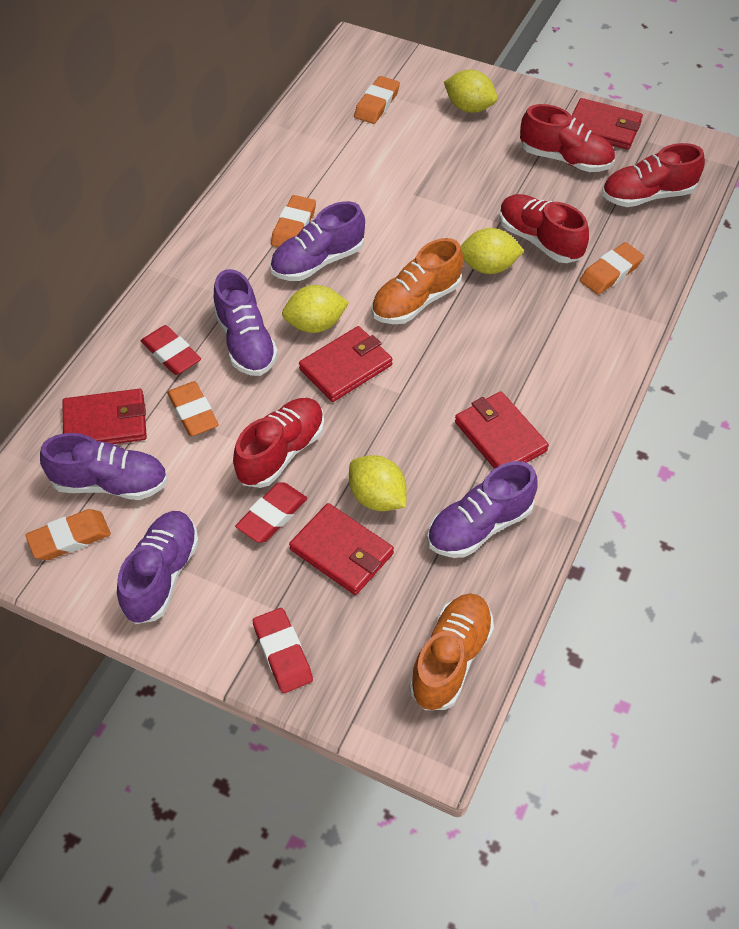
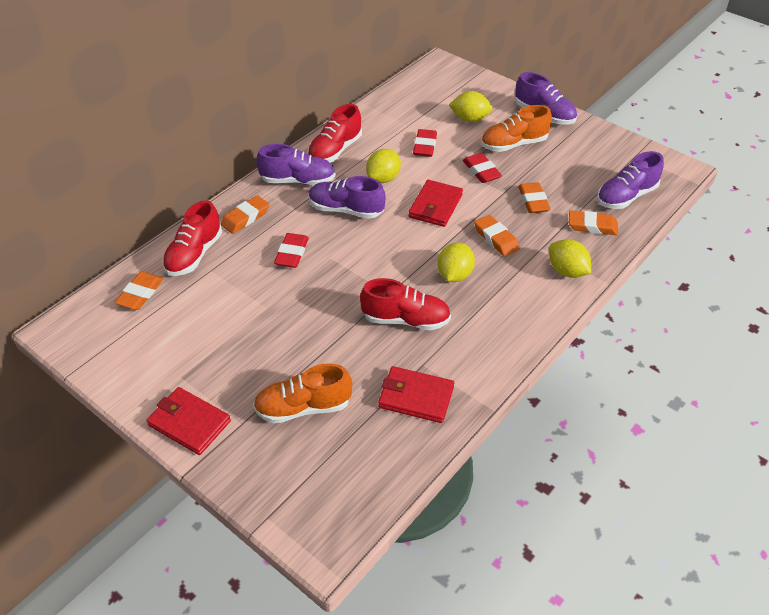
purple shoe: [40,433,168,500] [117,511,199,624] [213,269,278,376] [270,201,365,281] [427,461,538,558] = 5 -> [256,144,336,185] [309,176,385,219] [515,72,577,125] [597,151,664,209] = 4
red shoe: [233,398,324,488] [499,194,589,263] [520,104,615,172] [602,143,705,207] = 4 -> [162,200,222,276] [307,104,362,163] [360,278,451,330] = 3
red wallet: [62,389,147,444] [289,503,394,595] [299,326,393,402] [455,391,549,469] [572,98,643,150] = 5 -> [146,387,231,455] [378,366,454,423] [408,180,463,227] = 3

